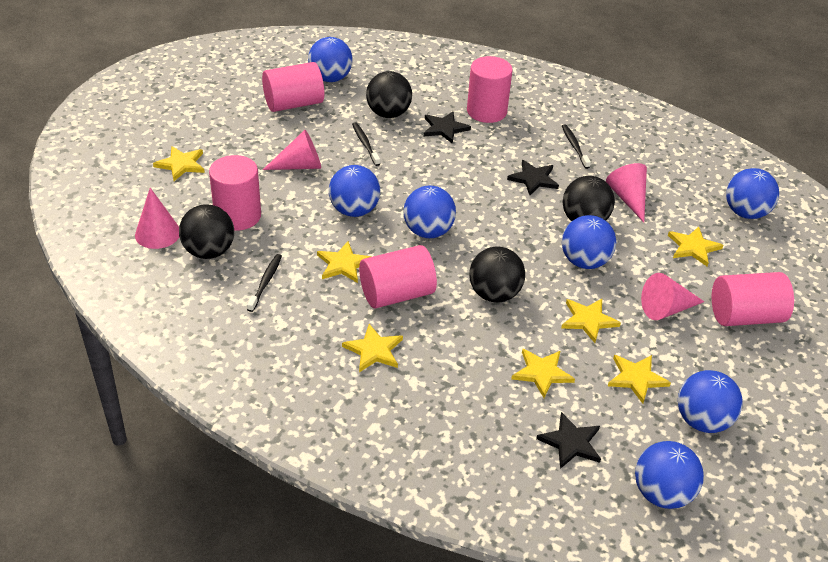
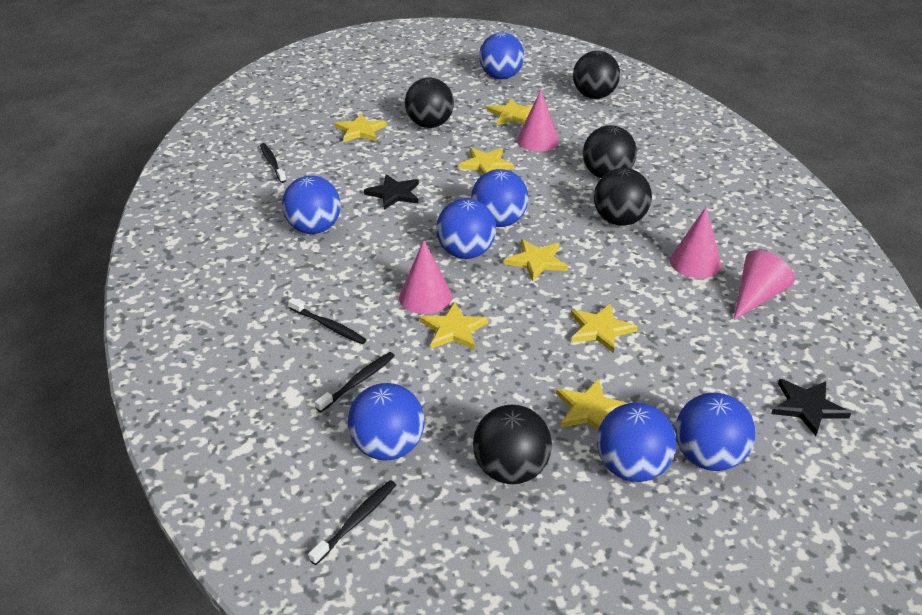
black ball: [179,204,234,259] [366,71,412,118] [469,247,525,302] [562,176,615,221] = 4 -> [405,77,454,128] [473,405,552,484] [573,51,620,99] [583,125,637,178] [594,168,652,226] = 5
black star: [424,111,471,144] [507,160,559,195] [536,412,601,469] = 3 -> [364,174,419,210] [771,379,851,436] = 2
black toothbrush: [247,254,282,312] [352,122,380,166] [562,124,591,169] = 3 -> [260,143,286,183] [288,298,367,344] [309,480,396,565] [315,352,395,412] = 4
pink cylinder: [209,155,261,231] [262,62,324,112] [359,245,437,309] [467,56,512,123] [712,272,794,326] = 5 -> none = 0

